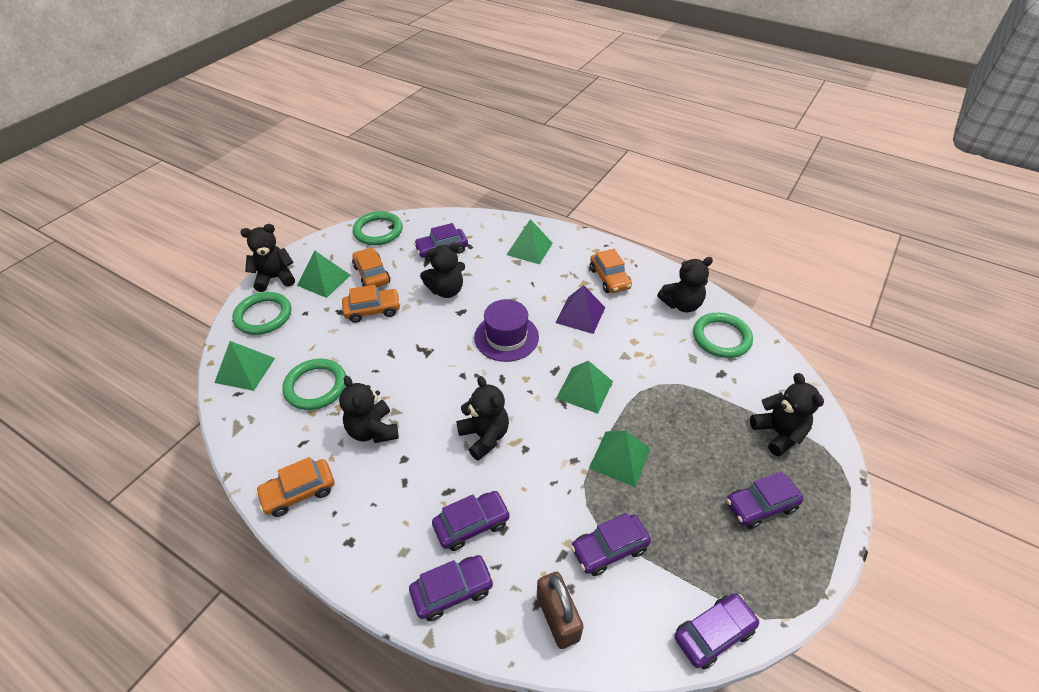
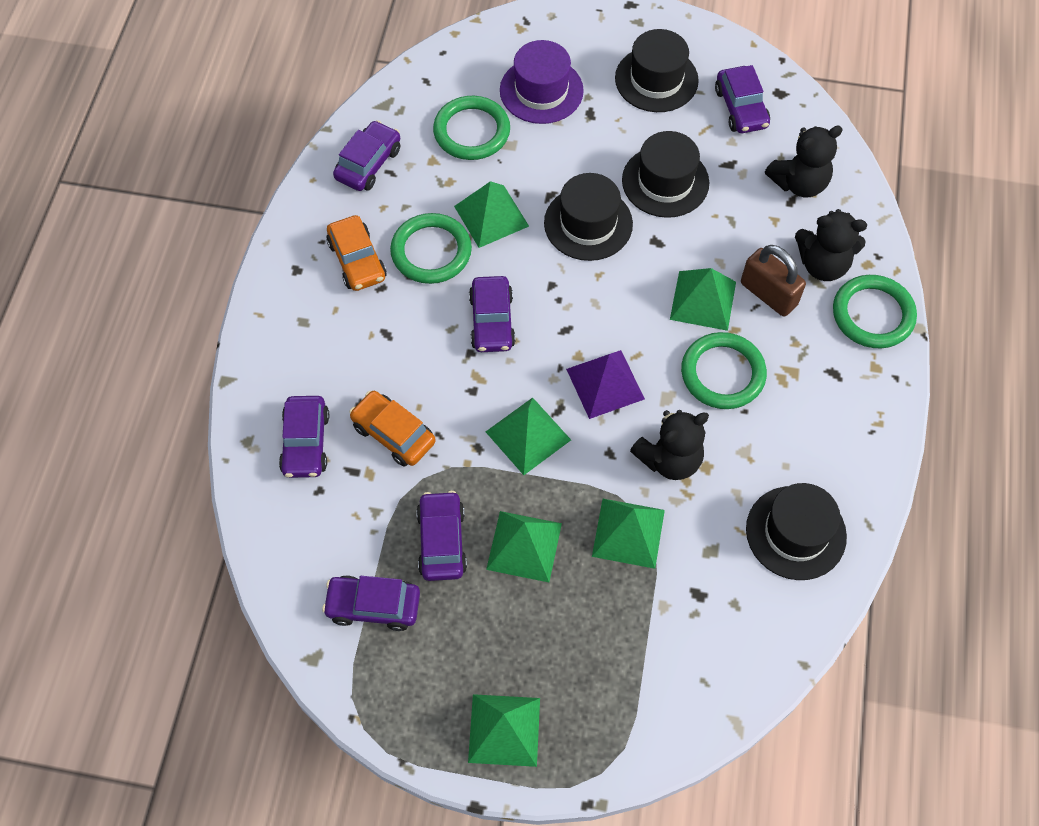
black hat: none = 0 -> [544,173,633,261] [615,29,699,112] [622,131,709,218] [746,483,847,580] = 4
black teddy bear: [240,224,295,292] [339,375,399,443] [420,243,465,298] [456,376,509,461] [657,257,713,312] [750,373,824,457] = 6 -> [630,410,709,480] [765,126,843,197] [795,209,867,281] = 3
green pyramid: [214,341,275,391] [297,250,351,298] [506,219,553,265] [556,360,613,414] [589,431,650,487] = 5 -> [454,181,529,248] [468,694,540,767] [486,398,571,475] [486,511,562,582] [592,499,665,569] [670,268,736,331] = 6
orange car: [255,457,334,517] [342,285,401,323] [352,247,390,287] [590,249,632,293] = 4 -> [326,215,387,291] [349,391,436,467] = 2

